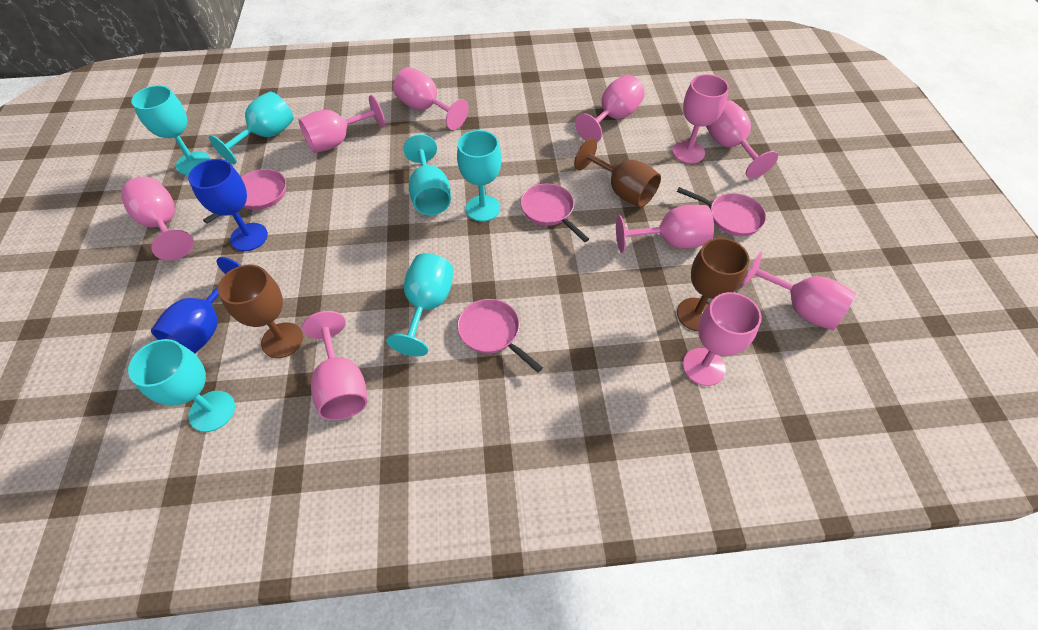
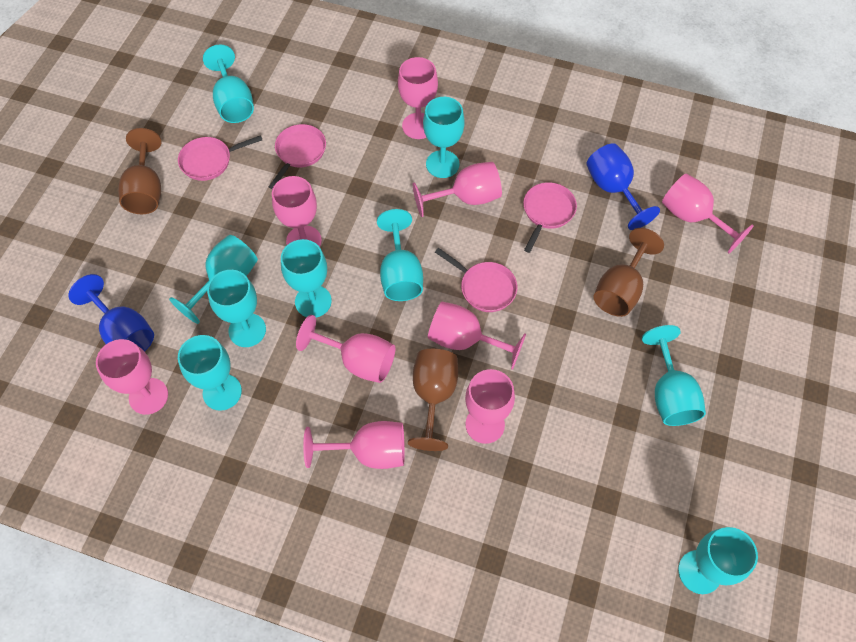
pink goblet: [121,177,194,260] [299,95,385,153] [302,311,367,420] [393,67,469,130] [575,75,645,142] [616,205,714,253] [672,74,729,164] [683,292,762,386] [706,100,778,179] [741,251,856,330] = 10 -> [96,339,168,415] [272,176,322,247] [296,315,395,383] [303,421,405,469] [398,57,438,139] [413,162,502,217] [428,302,526,370] [465,369,515,444] [662,174,754,254] = 9
turquoise goblet: [128,339,235,432] [131,85,210,175] [209,91,294,164] [386,253,454,356] [403,134,451,215] [457,130,501,222] = 6 -> [169,235,258,324] [178,335,242,411] [203,44,254,123] [207,270,266,347] [281,239,332,318] [377,209,423,301] [423,97,465,178] [642,325,706,426] [678,527,758,594] = 9

